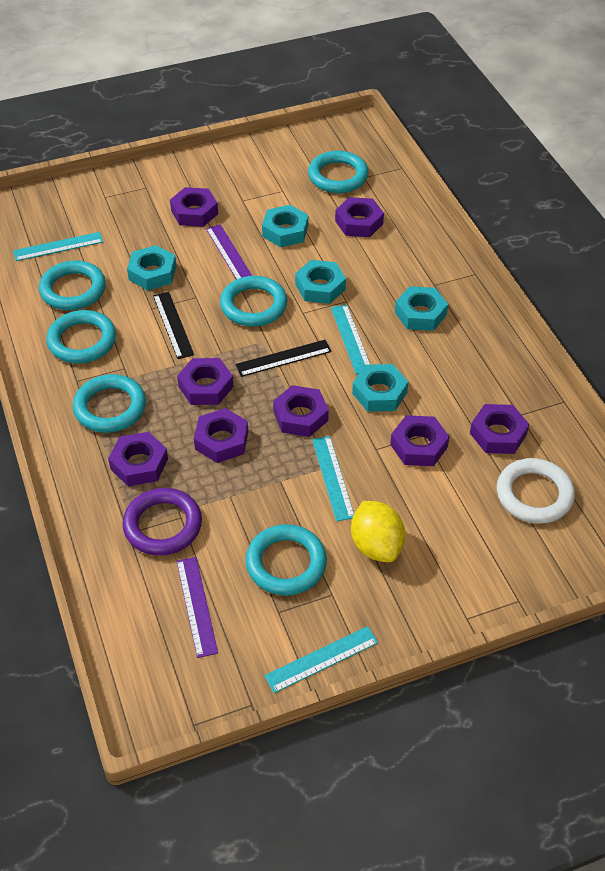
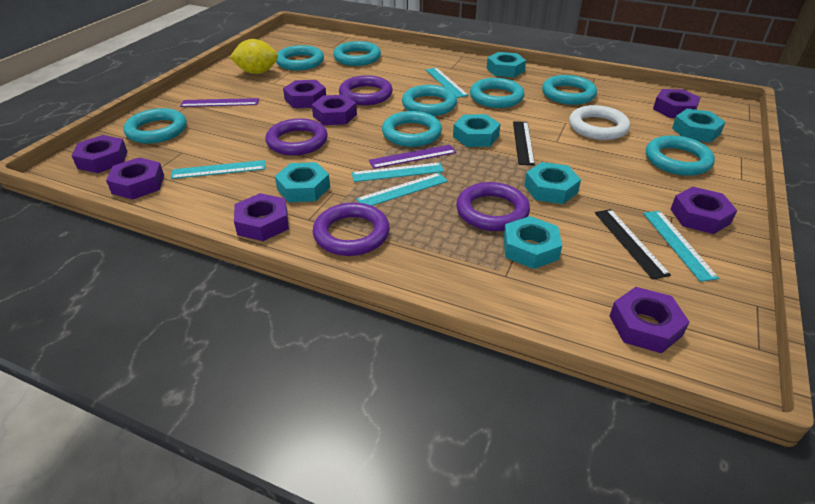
purple ring: [122,488,202,556] = 1 -> [265,118,328,155] [313,202,390,256] [339,75,393,105] [456,182,530,231] = 4
turquoise nut: [127,245,177,290] [262,205,308,247] [295,260,346,304] [352,364,409,412] [395,286,448,331] = 5 -> [275,162,330,202] [453,114,500,147] [487,52,526,77] [503,216,562,269] [524,162,581,204] [672,109,726,143] = 6
turquoise ring: [39,260,106,310] [46,310,116,363] [73,374,146,433] [220,276,287,327] [246,524,327,596] [308,151,369,193] = 6 -> [123,108,187,144] [276,45,324,70] [333,41,381,66] [382,111,442,147] [402,85,457,116] [470,78,524,108] [542,75,597,105] [646,135,715,176] = 8
turquoise ruler: [13,232,103,261] [264,626,378,693] [312,436,354,521] [331,305,370,374] = 4 -> [171,160,265,179] [352,162,444,182] [356,173,448,206] [426,68,468,98] [643,211,719,282] = 5

